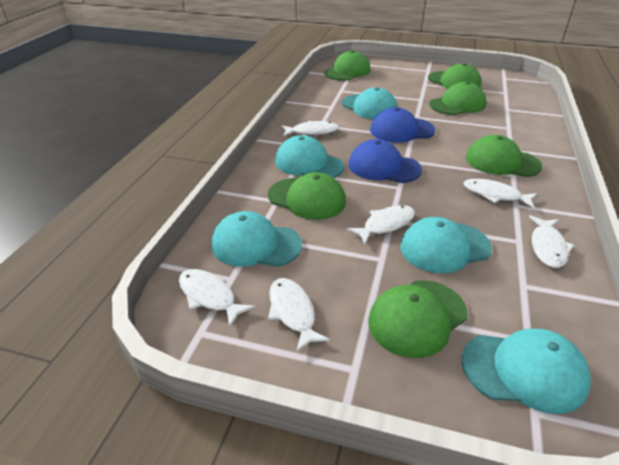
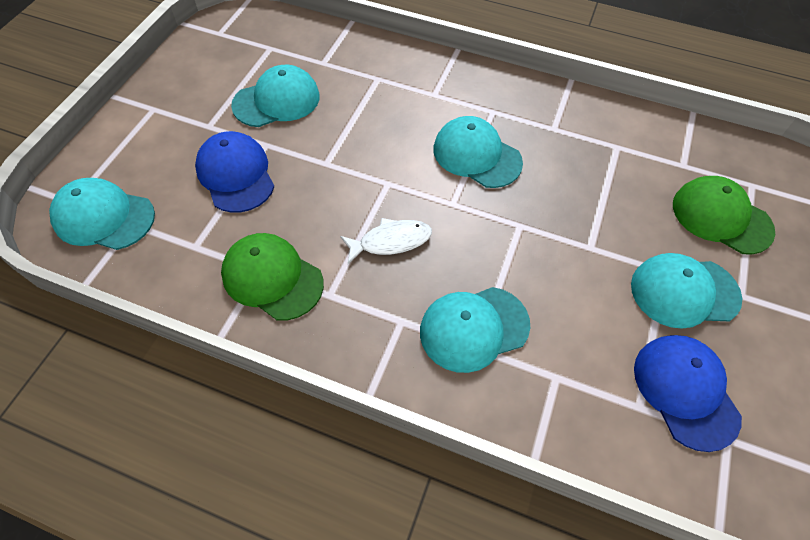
green cap: [268,172,346,220] [324,50,370,80] [368,280,468,358] [428,63,481,89] [429,82,486,115] [466,135,543,177] = 6 -> [221,233,324,321] [673,176,776,255] = 2
white fish: [179,269,255,327] [268,278,330,353] [281,121,339,136] [346,205,415,244] [464,179,537,209] [529,215,574,268] = 6 -> [340,218,432,264] = 1

